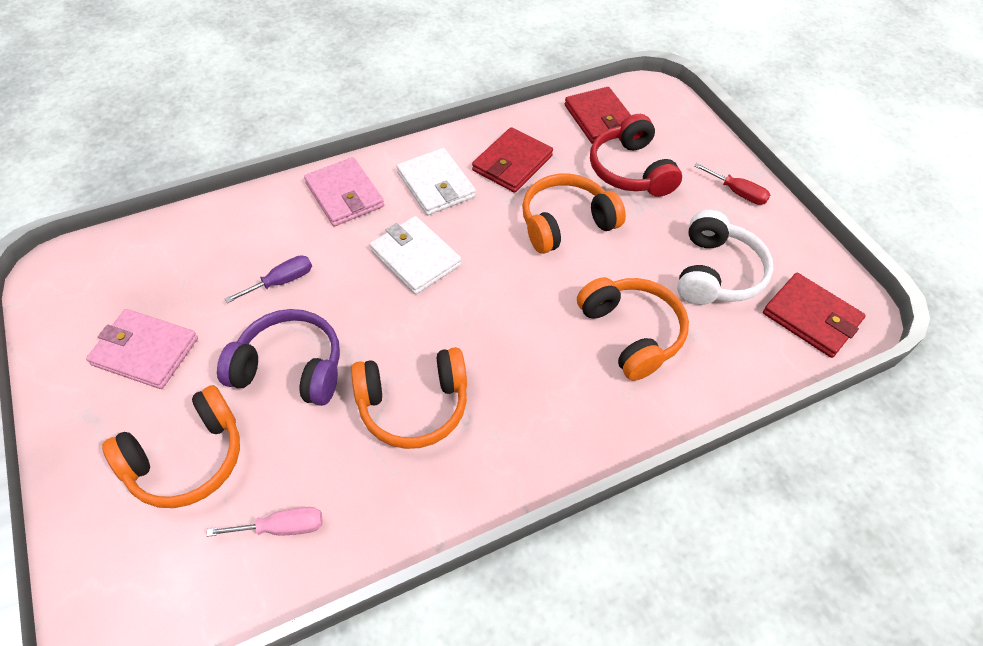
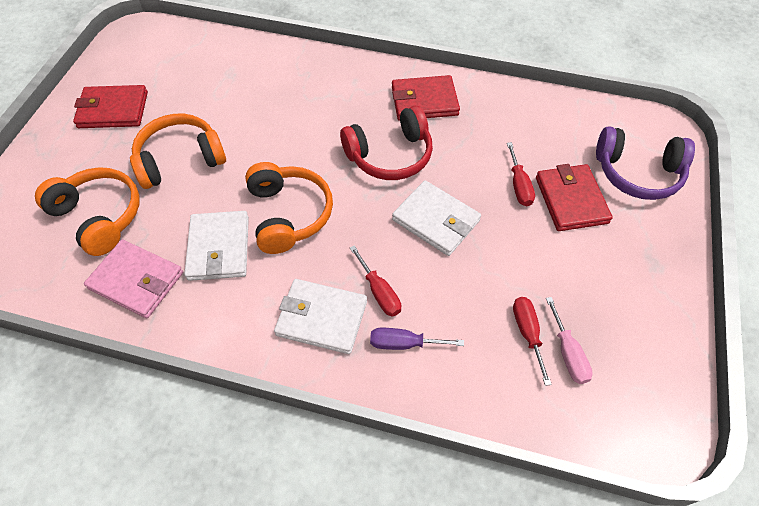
orange headphones: [102,385,240,508] [351,347,467,449] [522,173,626,254] [577,277,689,381] = 4 -> [35,167,140,256] [130,113,226,189] [245,162,333,254] = 3
pink wallet: [86,309,198,389] [304,157,384,226] = 2 -> [84,239,183,318] = 1
red screwdriver: [694,163,770,205] = 1 -> [350,245,401,316] [507,142,535,206] [513,297,552,386] = 3
white headphones: [677,210,773,305] = 1 -> none = 0
white wallet: [370,216,462,294] [397,148,476,215] = 2 -> [184,211,249,281] [274,279,367,354] [392,180,481,256] = 3

